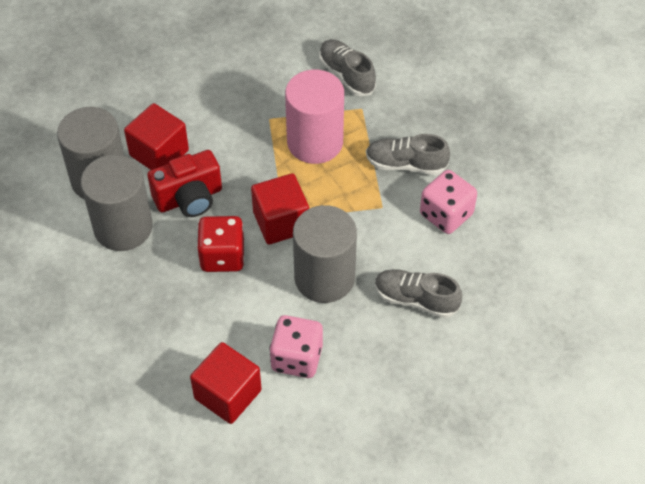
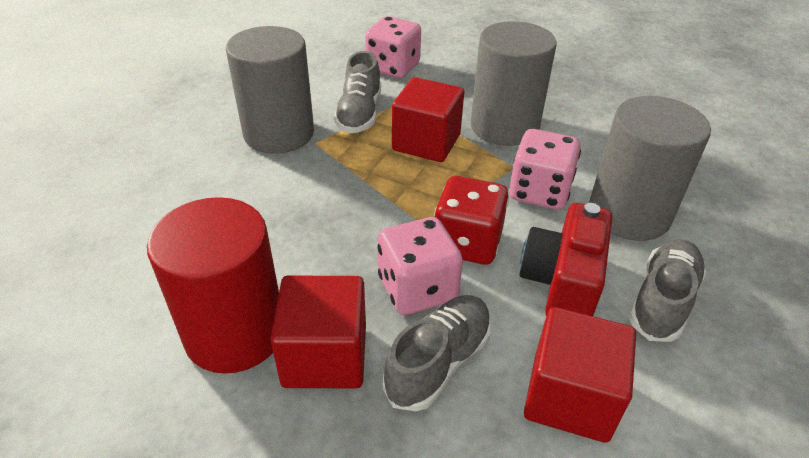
pink cylinder: [285,70,344,164] = 1 -> none = 0
pink dice: [269,315,323,378] [420,170,477,234] = 2 -> [365,16,421,78] [377,217,463,315] [509,129,581,210] = 3
red cylinder: none = 0 -> [147,197,279,374] = 1

